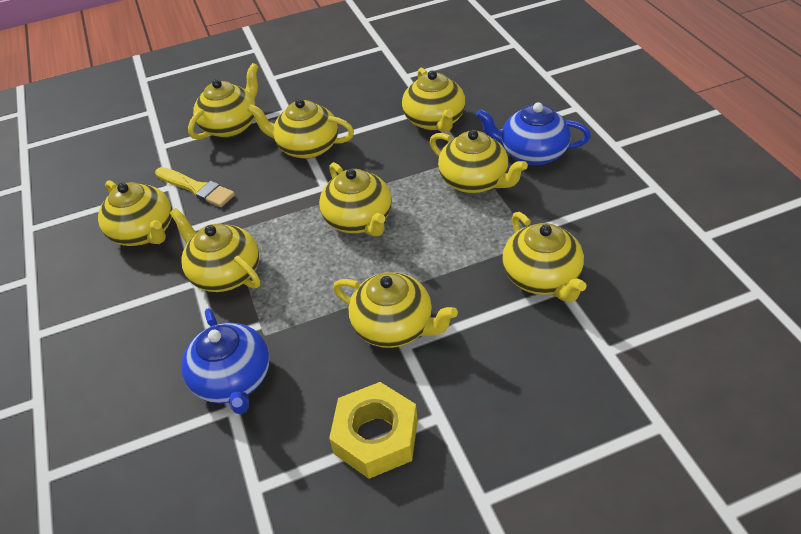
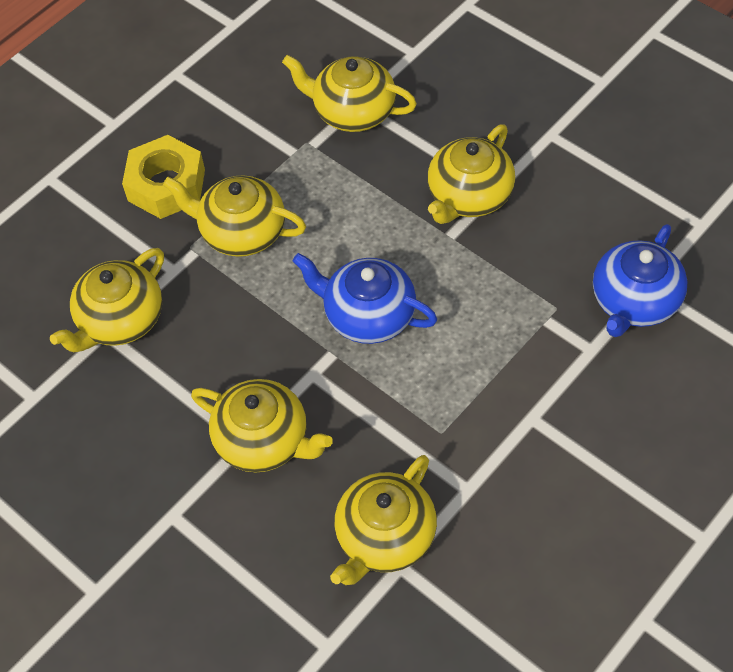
yellow brush: [155,167,235,207] = 1 -> none = 0
yellow teapot: [98,180,172,246] [170,208,260,292] [188,63,259,140] [248,99,354,159] [319,162,392,237] [333,272,458,348] [402,68,465,133] [430,130,528,193] [502,212,586,302] = 9 -> [50,248,164,352] [163,175,306,257] [191,379,333,472] [282,55,417,132] [330,455,437,585] [428,124,515,224] = 6

